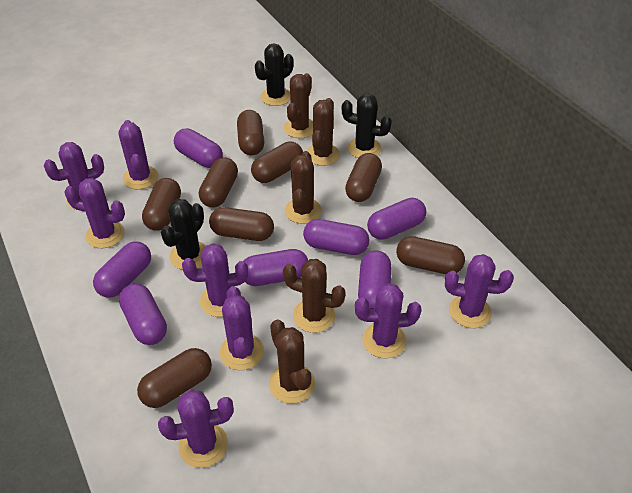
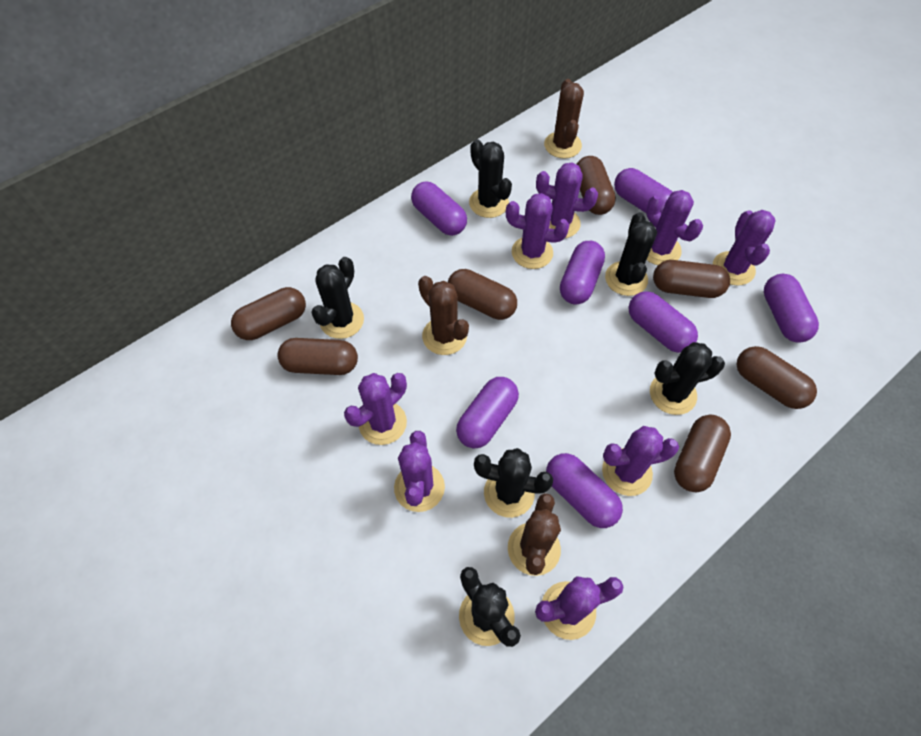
black cactus: [161,199,206,270] [255,43,294,106] [342,94,392,158] = 3 -> [311,257,364,339] [459,567,521,647] [469,139,512,218] [474,448,553,518] [605,212,657,296] [650,342,725,415] = 6
brown cactus: [269,320,315,404] [283,259,346,333] [284,73,313,138] [285,151,322,224] [307,98,340,166] = 5 -> [418,276,469,355] [508,493,561,576] [544,79,584,159] = 3
brown capsule: [137,348,212,408] [142,178,181,231] [199,157,238,207] [209,207,274,241] [237,110,264,155] [251,142,303,183] [345,153,382,202] [396,236,465,274] = 8 -> [231,287,306,340] [277,338,358,375] [448,269,517,320] [576,156,616,215] [653,260,730,298] [674,415,731,492] [737,346,817,409] = 7

